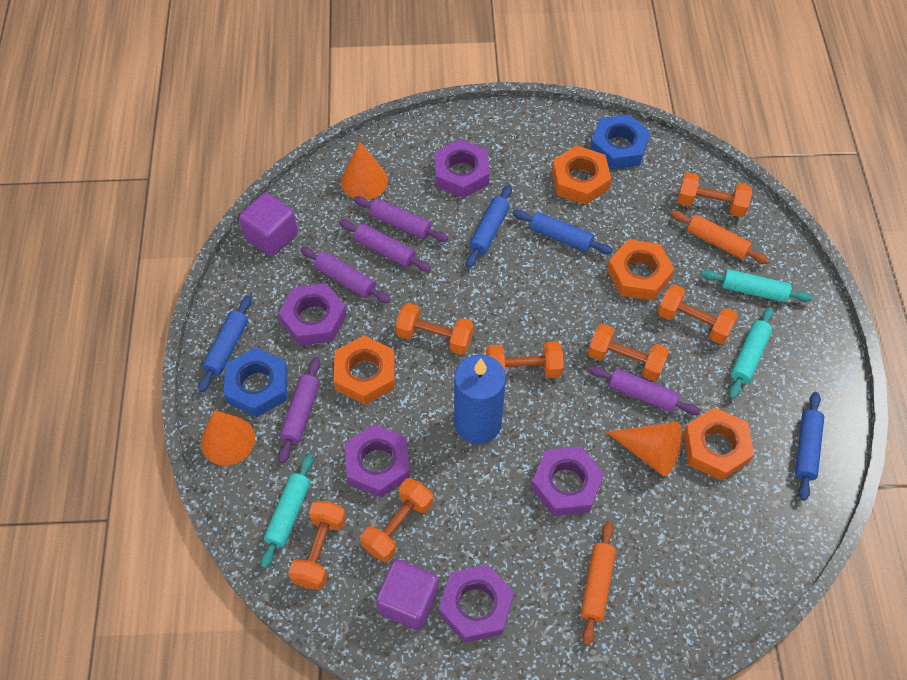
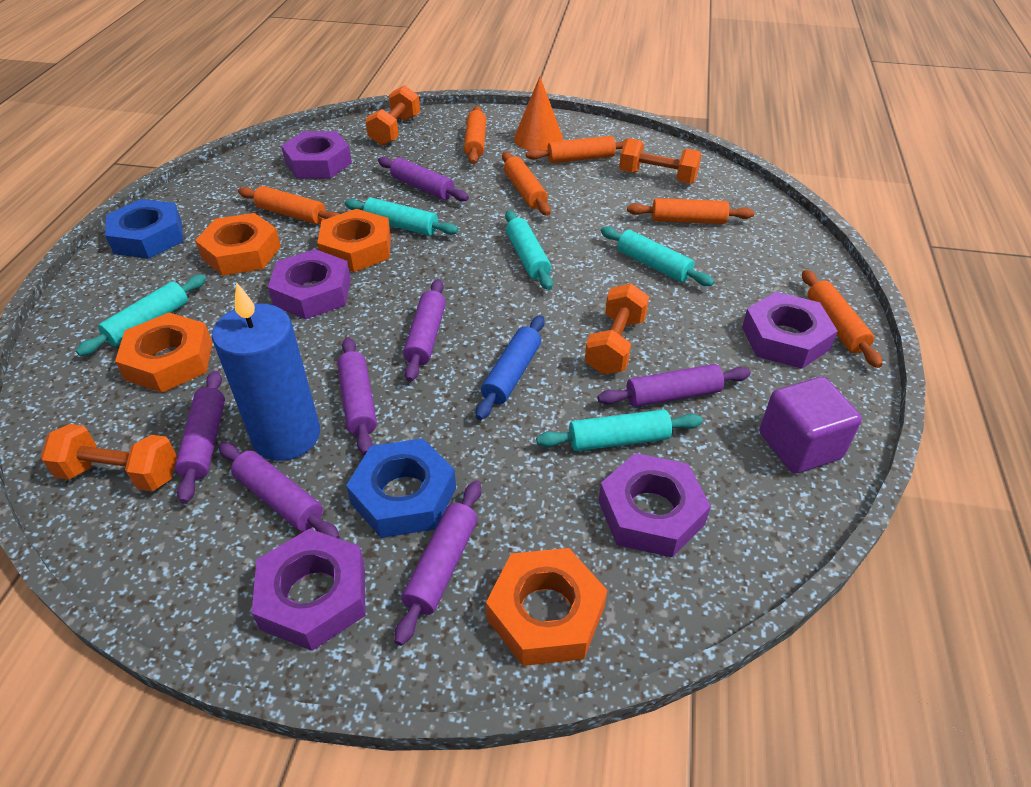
blue rolling pin: [198,296,251,392] [466,185,512,268] [513,210,612,254] [795,392,824,501] = 4 -> [476,315,545,420] = 1
orange cone: [201,410,255,466] [341,142,388,200] [606,422,682,476] = 3 -> [514,77,563,150] = 1
orange dumbbell: [288,501,346,590] [360,478,433,562] [396,303,474,355] [486,342,563,378] [588,324,669,381] [658,284,738,344] [678,172,752,217] = 7 -> [41,424,177,491] [365,85,420,146] [585,283,649,374] [619,138,702,184] = 4
orange rolling pin: [581,521,616,646] [671,211,769,264] = 2 -> [238,186,339,224] [464,106,486,164] [502,152,551,216] [526,136,625,163] [627,198,754,224] [802,270,883,368] = 6
purple cube: [239,192,298,256] [376,559,439,630] = 2 -> [760,377,862,473] = 1
purple rolling pin: [278,357,320,463] [300,247,390,303] [339,220,431,272] [354,196,448,242] [589,366,701,415] = 5 -> [175,370,225,504] [219,442,340,539] [337,337,377,455] [378,157,469,202] [394,481,481,646] [403,279,446,382] [597,364,751,407] = 7
turquoise rolling pin: [261,454,313,569] [701,269,813,303] [729,307,774,399] = 3 -> [76,275,206,356] [345,198,458,236] [505,210,553,290] [536,409,703,451] [600,227,714,286] = 5

